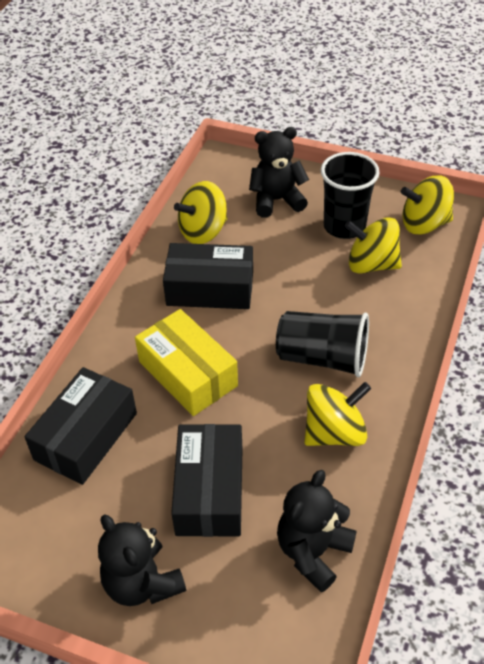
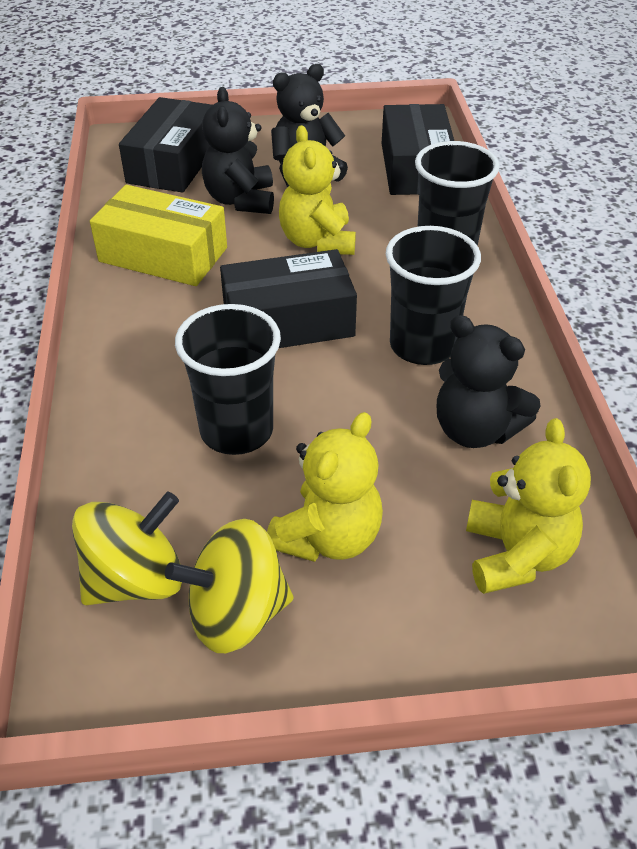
black cup: [276,311,369,377] [321,152,380,239] = 2 -> [175,304,281,455] [386,226,481,365] [415,141,500,246] = 3
yellow spinning top: [174,181,227,244] [304,382,371,446] [345,217,402,273] [401,175,454,235] = 4 -> [72,491,182,605] [165,519,294,653] = 2
yellow teddy bear: none = 0 -> [267,412,383,562] [279,125,356,255] [466,418,591,594] = 3

